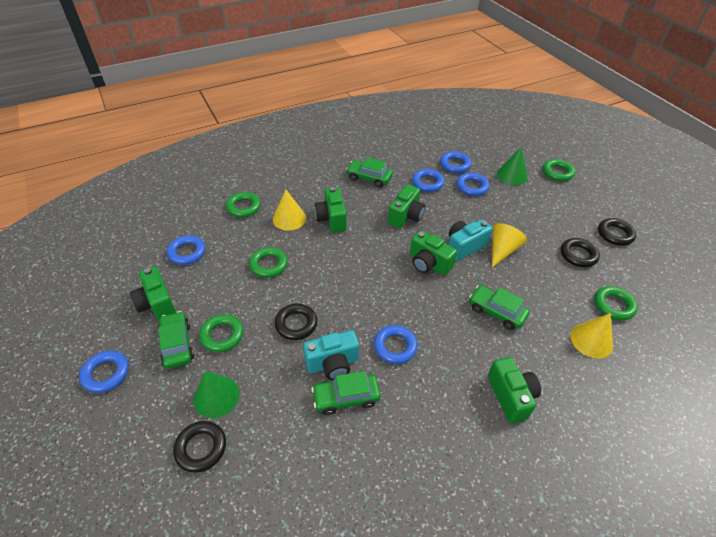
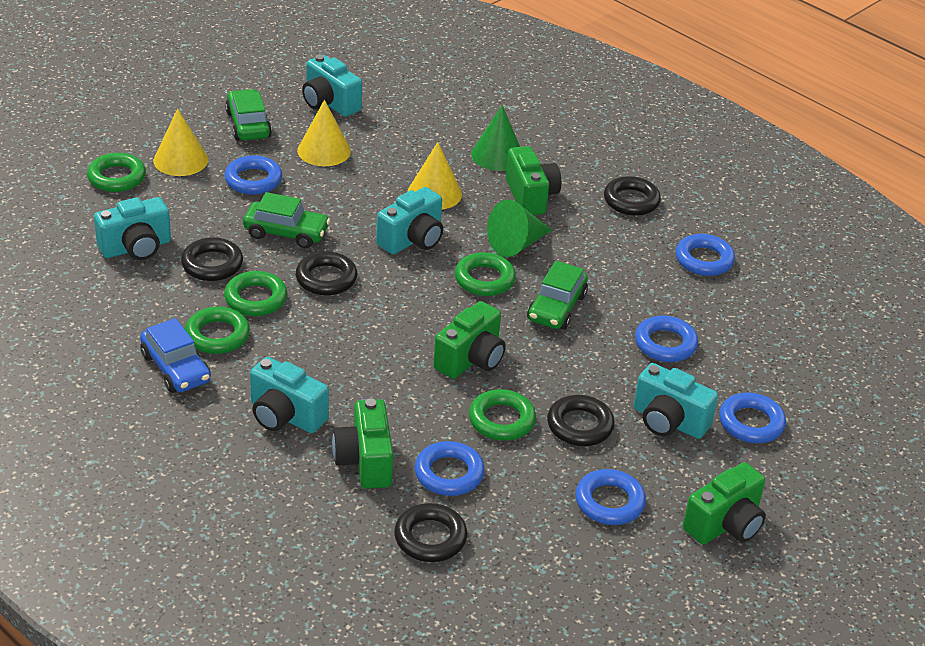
black ring: [173,421,226,473] [275,303,317,340] [561,238,600,267] [598,218,636,246] = 4 -> [181,237,243,281] [295,251,357,295] [394,503,467,562] [547,395,615,446] [604,176,661,216] = 5
blue car: none = 0 -> [140,318,211,393] = 1
green camera: [130,266,176,320] [315,187,346,232] [388,184,425,228] [410,230,457,276] [488,357,541,423] = 5 -> [332,398,393,489] [433,301,506,379] [506,146,561,215] [683,462,766,545] = 4
green car: [158,311,194,369] [311,371,381,415] [346,157,393,188] [469,285,530,330] = 4 -> [225,89,272,141] [243,192,330,248] [527,261,588,330] = 3
turquoise camera: [303,330,359,380] [449,220,493,261] = 2 -> [94,197,171,260] [250,357,329,433] [302,55,362,117] [376,187,443,254] [634,363,718,439] = 5

